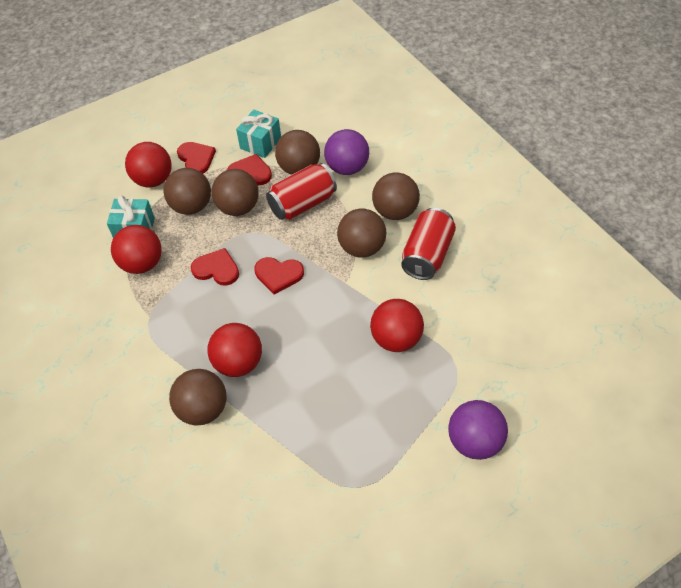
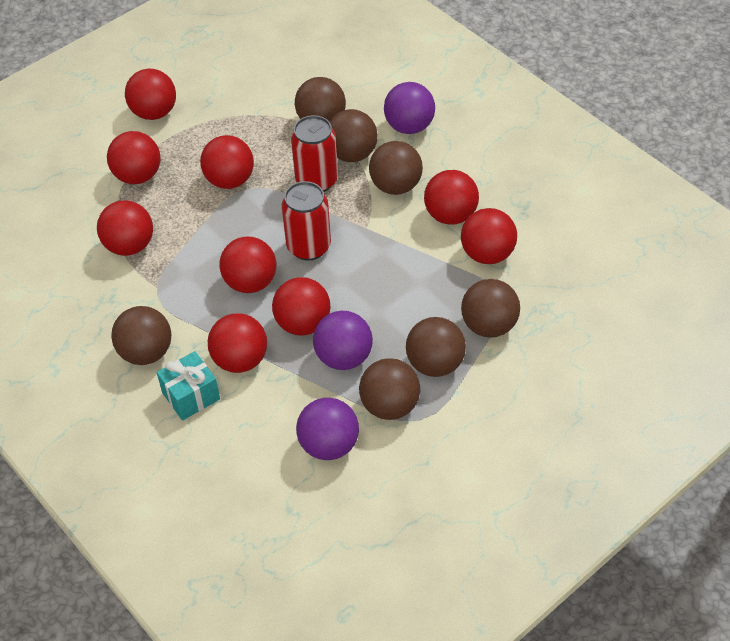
brown ball: [164,168,211,215] [169,369,227,426] [212,169,259,216] [275,130,320,175] [337,209,386,258] [372,173,420,220] = 6 -> [111,306,171,365] [295,77,346,121] [329,109,378,162] [359,358,420,420] [369,141,423,195] [406,317,466,377] [461,279,520,338] = 7
purple ball: [324,129,369,175] [448,400,508,460] = 2 -> [296,398,359,460] [313,311,373,370] [384,82,435,134] = 3
red ball: [111,225,162,274] [125,142,172,188] [207,323,262,377] [370,299,424,352] = 4 -> [97,200,153,256] [107,131,160,184] [125,68,176,120] [200,135,254,189] [208,313,267,373] [219,237,277,293] [272,277,331,335] [424,170,479,225] [461,208,517,264] = 9
red heart: [177,142,216,174] [191,248,239,286] [227,154,272,185] [254,257,304,295] = 4 -> none = 0
turquoise gift: [107,195,155,238] [236,109,281,158] = 2 -> [157,351,220,421] = 1

